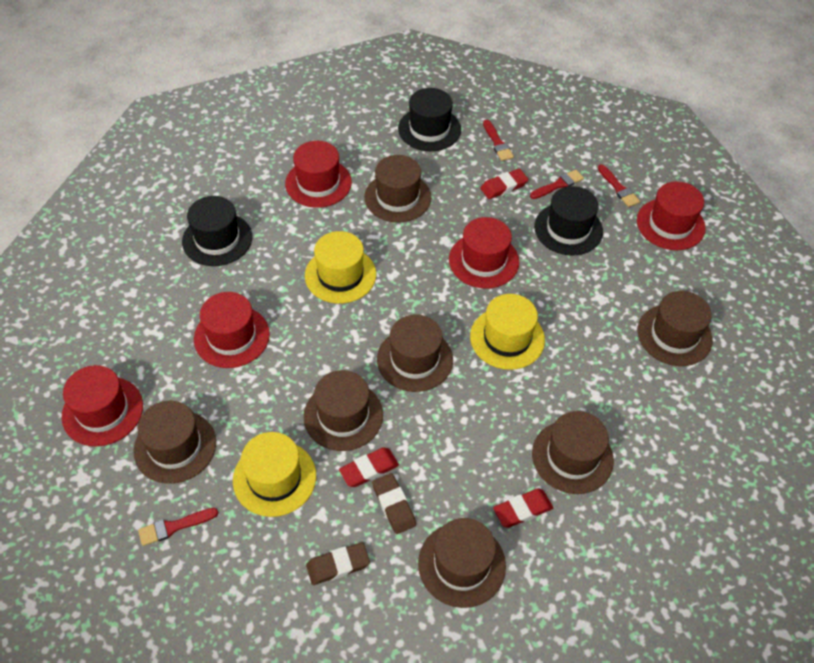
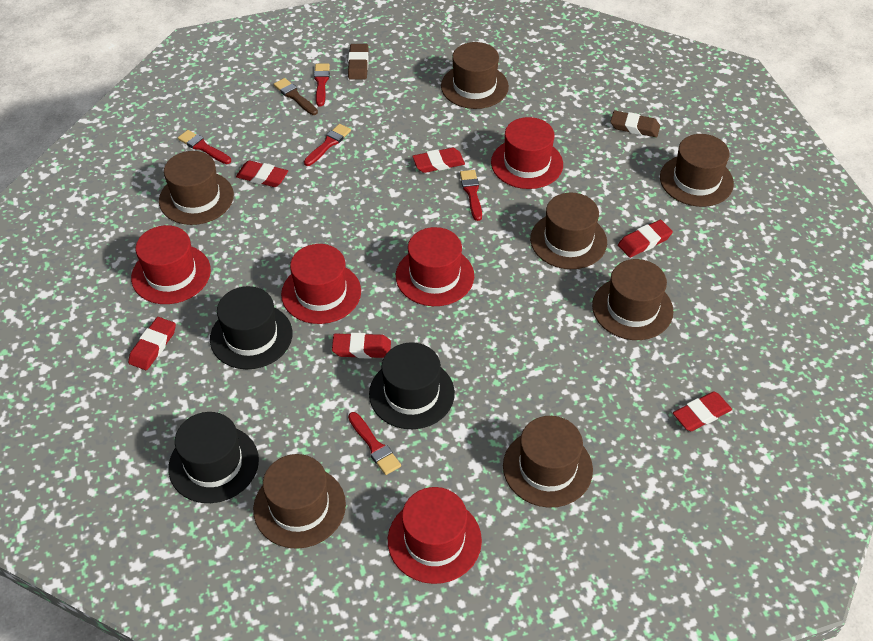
brown brush: none = 0 -> [274,78,318,115] = 1
red brush: [138,508,218,546] [483,120,514,161] [530,170,584,199] [598,164,640,207] = 4 -> [178,130,231,164] [304,124,351,166] [314,63,330,106] [348,412,401,475] [460,170,482,221] = 5
red eraser: [339,447,399,487] [480,168,529,199] [493,488,553,528] = 3 -> [128,317,176,370] [236,160,288,187] [332,333,391,359] [412,148,465,173] [618,220,673,258] [673,391,732,431] = 6
yellow hat: [233,432,316,517] [305,231,376,304] [470,294,545,370] = 3 -> none = 0

